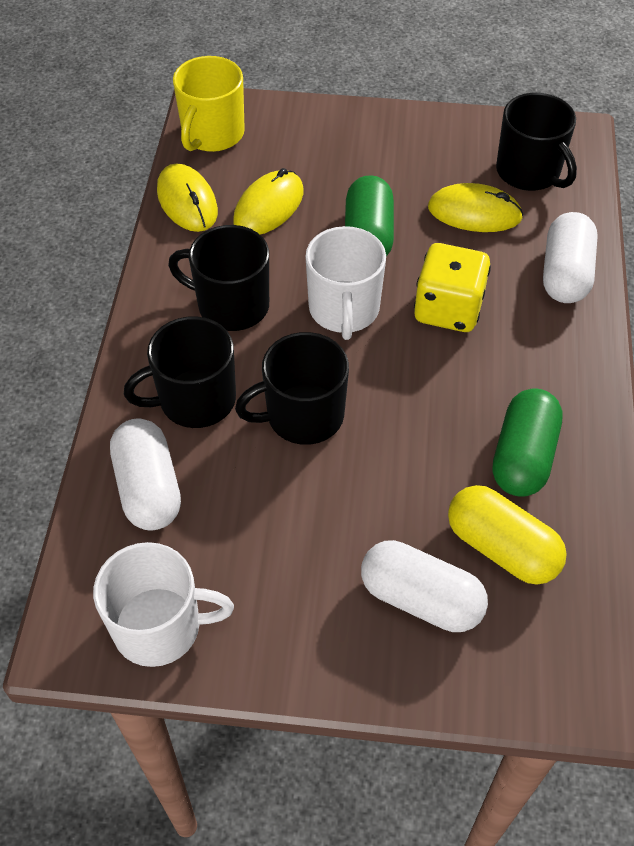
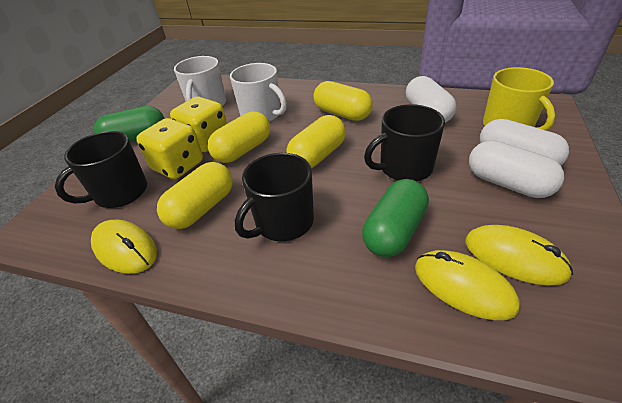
black mug: [124,316,236,428] [168,225,269,331] [235,332,349,445] [496,93,577,191] = 4 -> [55,131,147,208] [235,153,314,242] [364,104,445,181] = 3
yellow capsule: [448,485,567,585] = 1 -> [157,162,233,229] [207,111,270,163] [286,115,346,168] [313,81,373,121] = 4
yellow dice: [414,243,491,332] = 1 -> [136,118,203,179] [170,96,227,152] = 2

